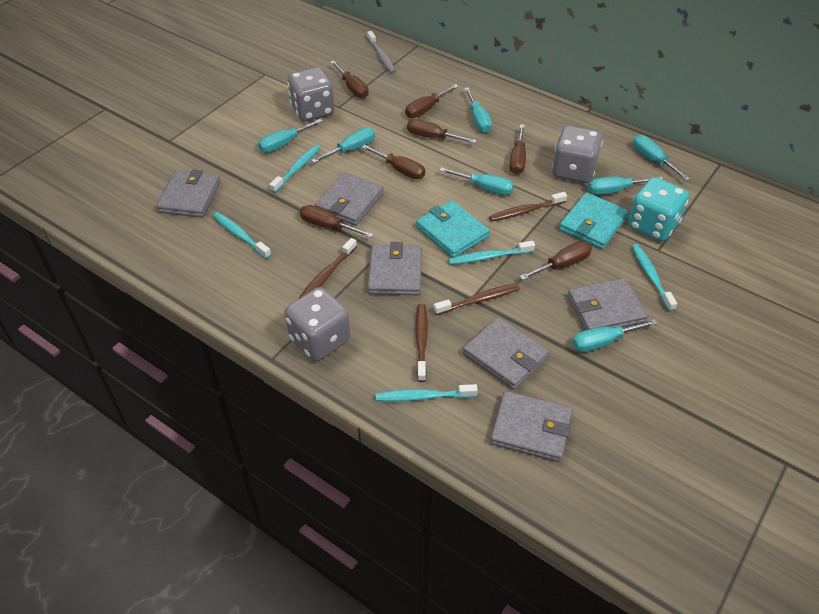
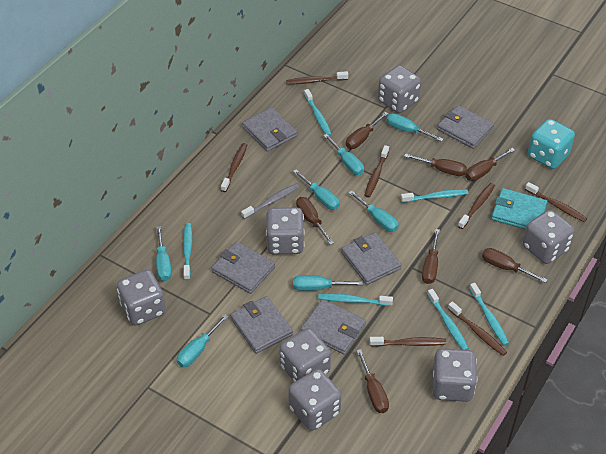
brown toothbrush: [299,238,357,298] [415,304,428,382] [434,284,520,315] [489,192,567,222] = 4 -> [221,143,247,192] [286,71,348,84] [364,145,389,198] [369,337,446,347] [448,302,507,356] [458,183,495,229] [525,182,587,222] = 7
grey dice: [284,287,351,361] [287,67,334,121] [552,126,603,183] = 3 -> [117,270,166,326] [266,207,305,255] [280,328,331,382] [288,369,341,431] [378,65,421,113] [433,348,477,402] [523,210,574,264] = 7
turquoise toothbrush: [213,212,271,259] [269,145,321,193] [376,384,478,402] [449,241,535,265] [632,244,677,311] = 5 -> [183,223,192,280] [304,89,332,136] [318,293,393,306] [401,189,468,203] [427,289,469,350] [469,283,509,346] = 6
turquoise wallet: [416,200,490,258] [559,192,629,249] = 2 -> [491,188,547,230] = 1

